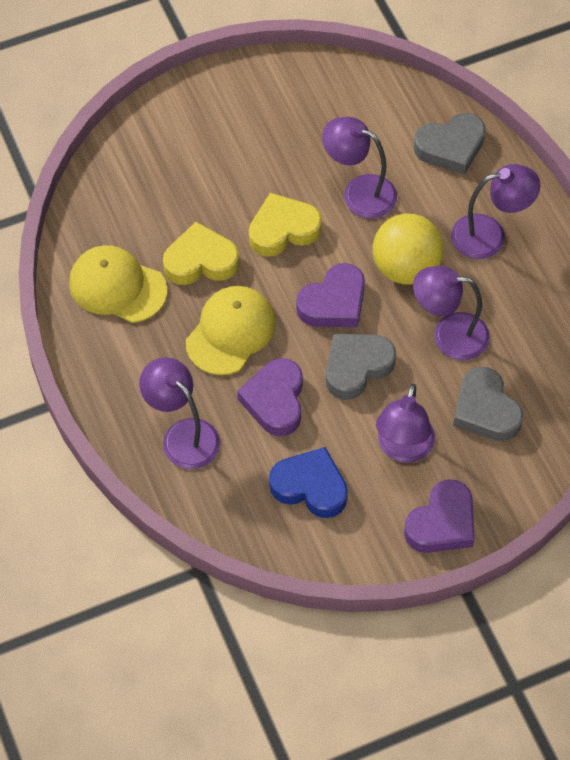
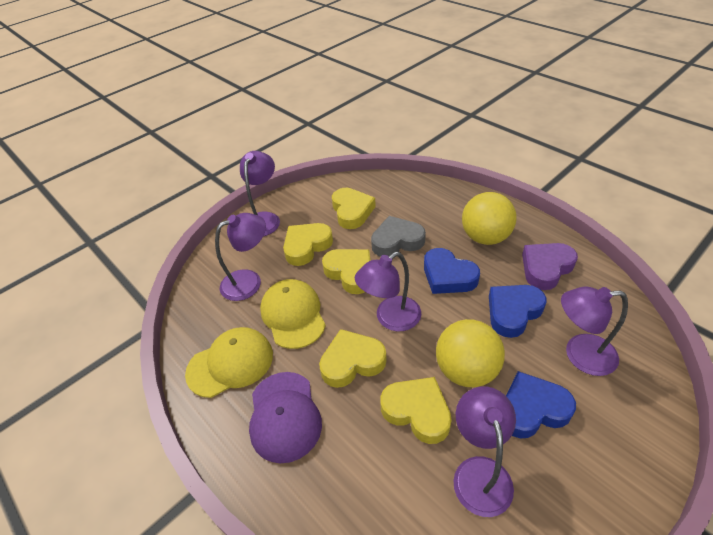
blue heart: [269,447,348,518] = 1 -> [424,248,480,294] [489,285,547,338] [506,371,576,439] = 3
grey heart: [326,333,396,400] [414,113,486,175] [453,367,523,441] = 3 -> [371,216,426,257] = 1
purple cap: none = 0 -> [249,372,322,463] = 1
purple heart: [237,358,303,436] [296,263,365,327] [404,479,475,553] = 3 -> [522,243,578,290] = 1
yellow ball: [373,213,444,285] = 1 -> [436,319,505,387] [462,192,517,245] = 2
yellow heart: [163,222,239,285] [249,193,322,257] = 2 -> [283,223,333,266] [319,329,387,388] [322,249,371,294] [332,188,376,229] [380,377,452,444] = 5

